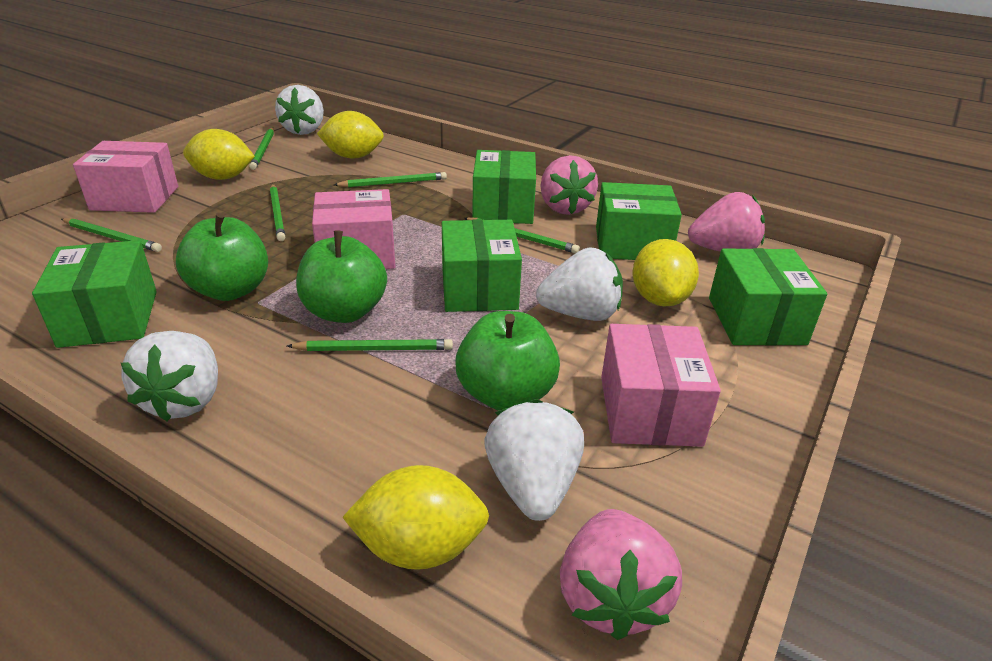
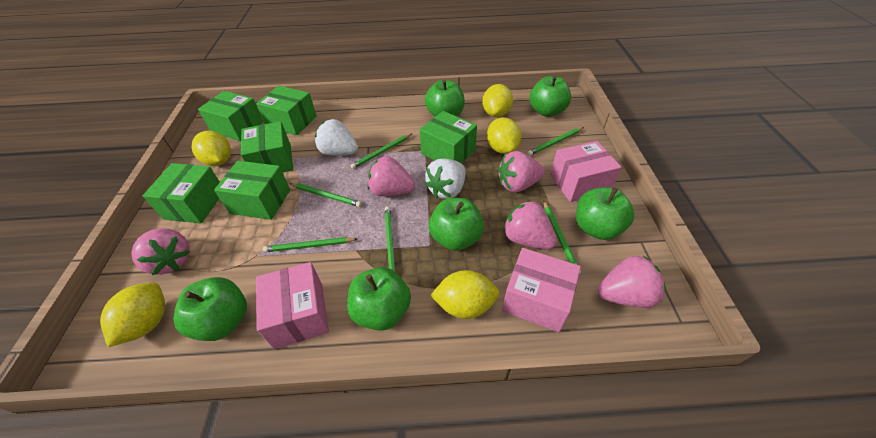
green apple: [176,213,268,301] [296,230,387,323] [455,311,560,410] = 3 -> [173,277,247,341] [347,267,411,331] [425,79,465,117] [429,198,484,251] [530,76,571,117] [576,187,635,240] = 6
green box: [32,240,157,348] [442,219,522,312] [472,150,536,224] [596,182,682,260] [709,248,827,346] = 5 -> [143,163,220,223] [198,91,264,141] [214,161,290,220] [241,121,293,173] [256,86,317,135] [420,111,477,163] = 6
pink strawberry: [540,155,598,215] [560,509,682,640] [688,192,765,252] = 3 -> [131,228,190,275] [368,156,415,196] [498,151,545,192] [503,200,557,250] [598,256,666,308] = 5
white strawberry: [121,331,218,421] [275,85,324,135] [484,399,584,521] [536,247,623,321] = 4 -> [315,119,358,156] [425,159,465,199] = 2
yellow lemon: [183,129,255,180] [317,111,384,159] [342,465,489,570] [632,239,699,307] = 4 -> [100,282,165,347] [191,131,231,166] [430,270,499,319] [482,84,513,117] [487,117,521,154] = 5

